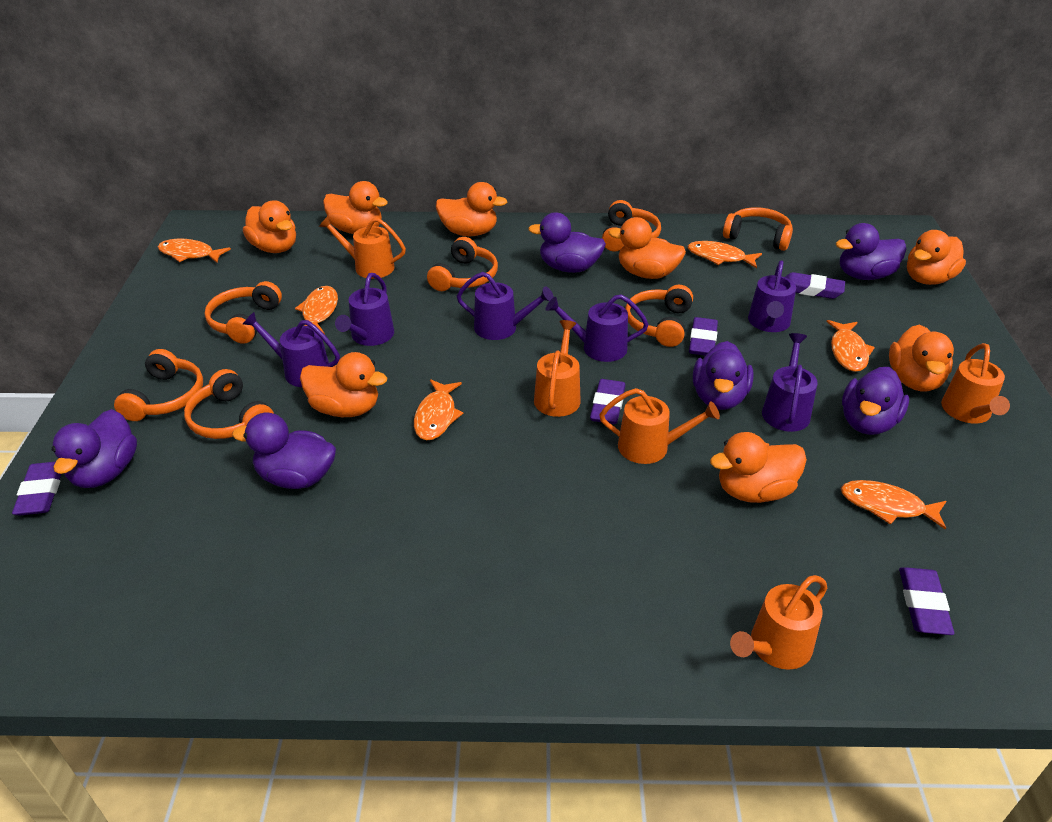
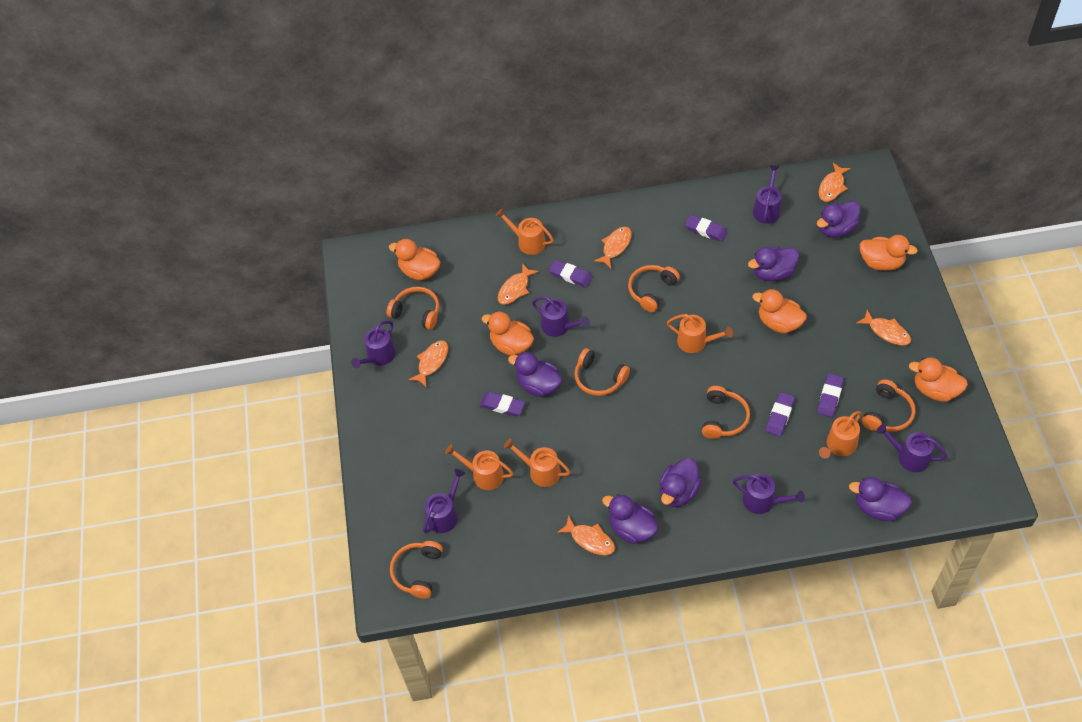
orange duck: [243,200,296,253] [300,352,387,417] [323,181,388,234] [436,182,507,236] [609,217,686,279] [710,432,807,503] [889,324,954,392] [907,230,966,285] = 8 -> [389,239,441,280] [482,311,534,356] [752,289,807,334] [859,235,918,271] [909,357,968,402] = 5
orange headphones: [114,349,203,421] [184,369,274,439] [205,281,282,344] [427,237,498,291] [602,200,661,252] [625,285,693,347] [723,207,793,251] = 7 -> [386,287,439,330] [390,541,443,599] [574,348,630,396] [628,265,680,312] [702,386,750,439] [862,379,916,432] = 6

